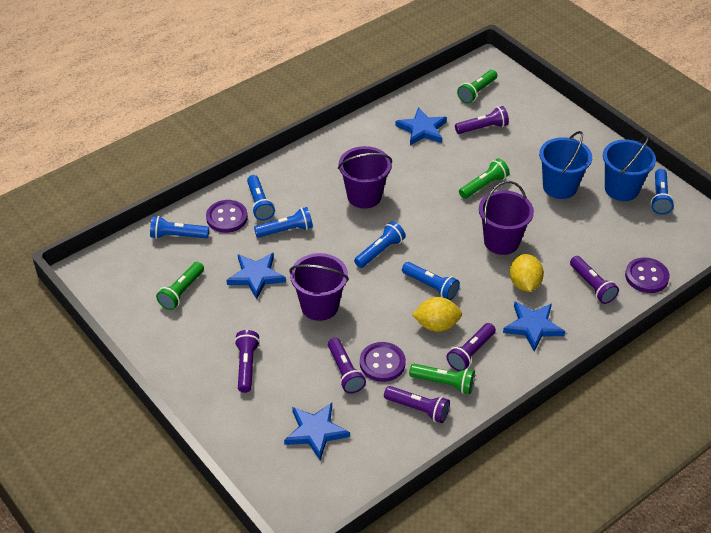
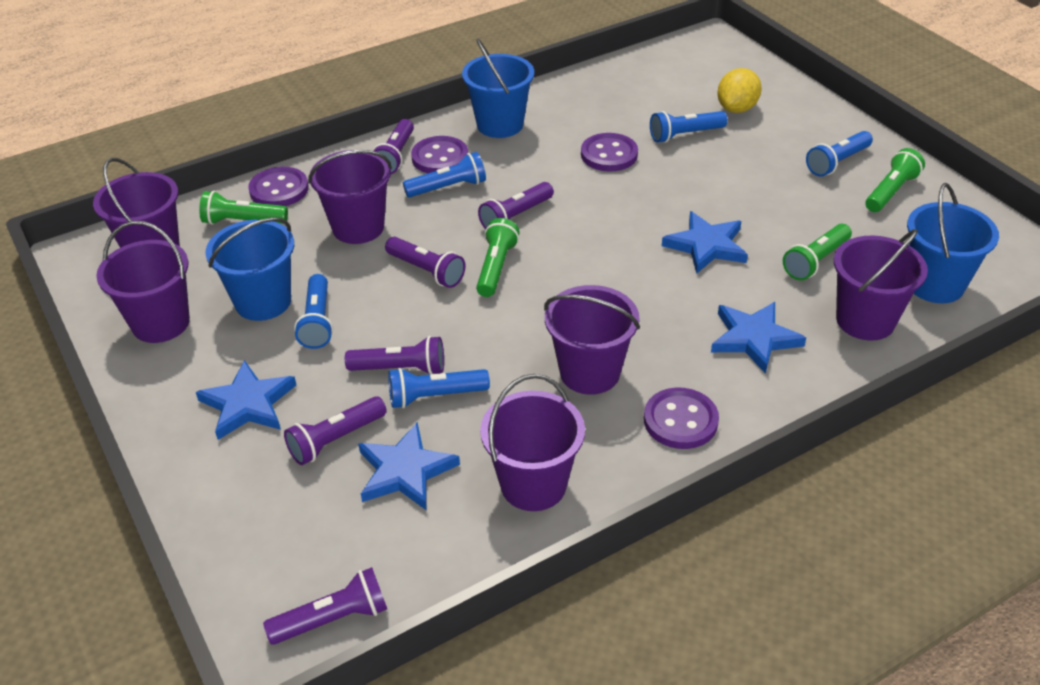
blue bucket: [539,131,592,199] [603,135,656,201] = 2 -> [205,217,294,321] [462,39,534,138] [907,183,999,303] = 3
blue flashlight: [150,216,209,239] [247,175,275,221] [254,207,313,238] [354,221,406,268] [402,262,460,300] [651,169,674,215] = 6 -> [294,274,333,349] [388,368,490,408] [403,152,486,197] [650,111,728,143] [806,131,873,177] = 5
purple bucket: [290,253,349,321] [338,146,392,209] [479,181,534,255] = 3 -> [93,158,180,248] [96,221,190,343] [308,150,392,244] [480,374,585,511] [544,285,640,395] [834,229,928,340] = 6
purple button: [206,200,248,233] [360,342,406,382] [625,258,670,293] = 3 -> [248,167,309,206] [411,136,468,173] [581,133,638,172] [644,388,719,449] = 4
yellow lemon: [412,297,462,332] [510,254,544,292] = 2 -> [717,68,762,113] = 1

